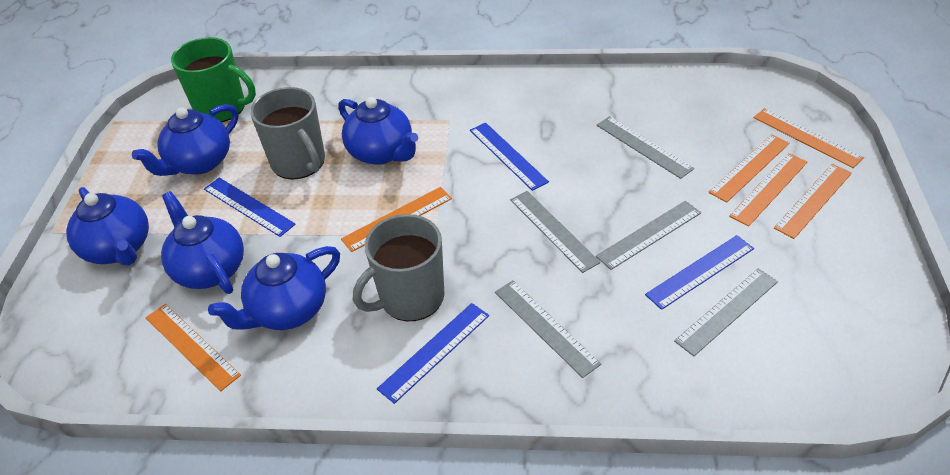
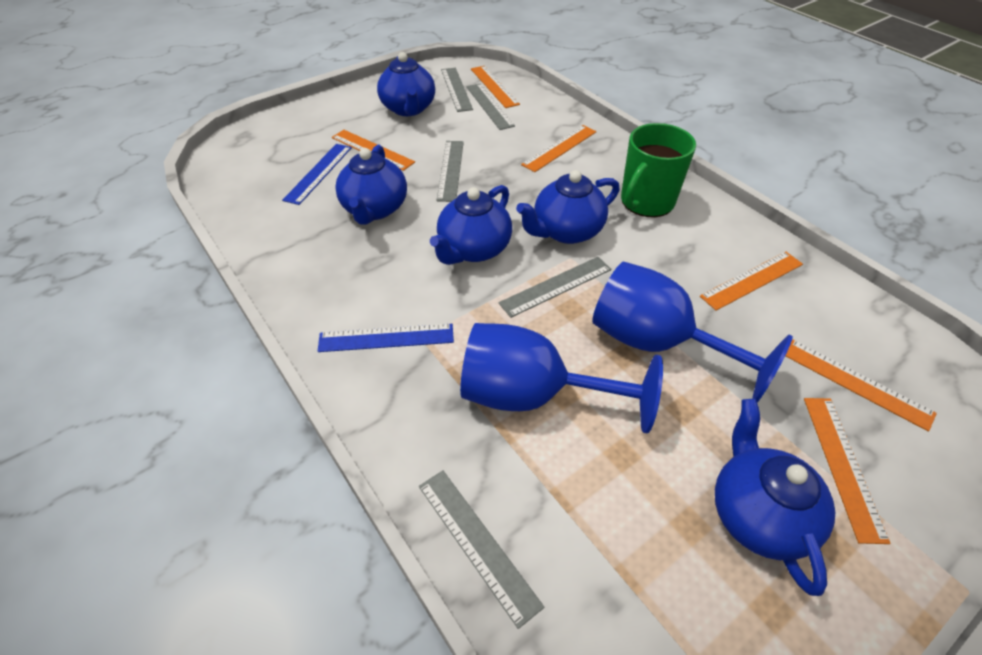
blue goblet: none = 0 -> [460,323,663,433] [592,262,793,403] = 2
blue ruler: [204,178,296,237] [377,303,489,404] [470,123,549,191] [645,235,754,310] = 4 -> [282,144,352,205] [318,324,454,352] = 2
grey mug: [250,87,325,179] [353,214,444,321] = 2 -> none = 0

